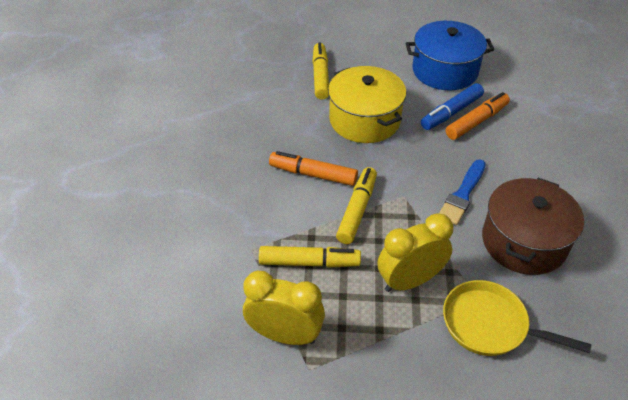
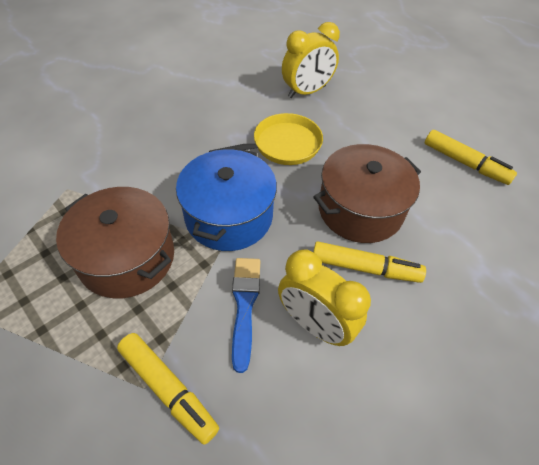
blue marker: [421,83,484,130] = 1 -> none = 0
brown pot: [482,178,584,275] = 1 -> [56,187,174,298] [313,144,421,243] = 2
orange marker: [269,151,358,186] [446,92,510,140] = 2 -> none = 0
yellow pot: [328,66,406,143] = 1 -> none = 0

